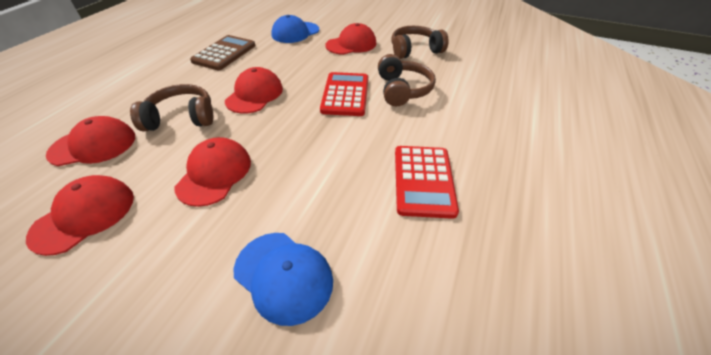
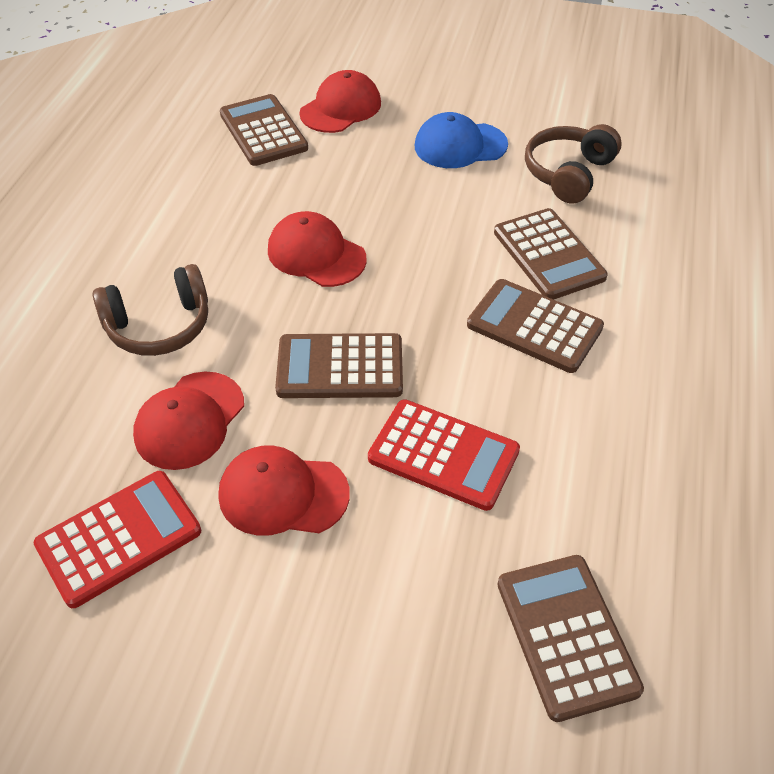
blue cap: [234,233,333,326] [271,15,319,43] = 2 -> [415,112,508,168] = 1
brown calculator: [190,35,255,70] = 1 -> [220,94,308,166] [275,333,403,398] [467,279,604,373] [494,208,608,300] [497,555,644,722] = 5
brown headphones: [130,84,213,131] [378,54,436,106] [391,26,449,59] = 3 -> [93,264,208,356] [525,124,622,204] = 2
red cap: [26,175,134,256] [46,116,135,166] [174,137,251,207] [225,67,283,114] [326,23,376,55] = 5 -> [133,372,244,470] [219,445,350,536] [268,211,367,287] [299,70,381,133] = 4

